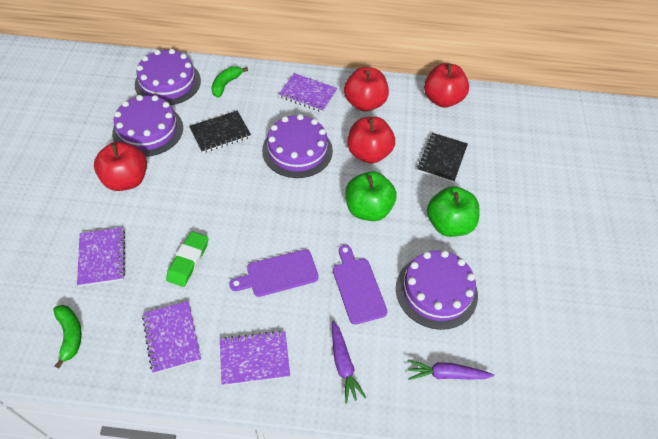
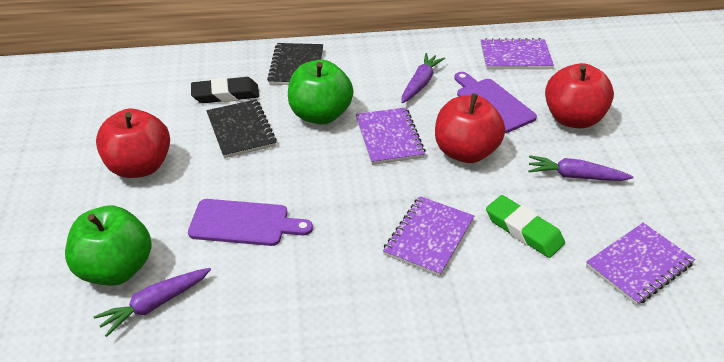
black eraser: none = 0 -> [191,77,259,103] = 1
green banana: [53,305,82,369] [212,66,248,98] = 2 -> none = 0
purple cake: [112,95,183,157] [135,49,201,105] [262,114,333,178] [396,250,478,330] = 4 -> none = 0
purple carrot: [332,320,366,403] [407,360,494,380] = 2 -> [94,268,211,337] [401,53,445,103] [529,155,634,181] = 3
red apple: [94,142,147,191] [344,67,389,111] [347,117,395,163] [424,63,469,108] = 4 -> [96,109,170,178] [435,93,505,163] [545,63,614,128] = 3

